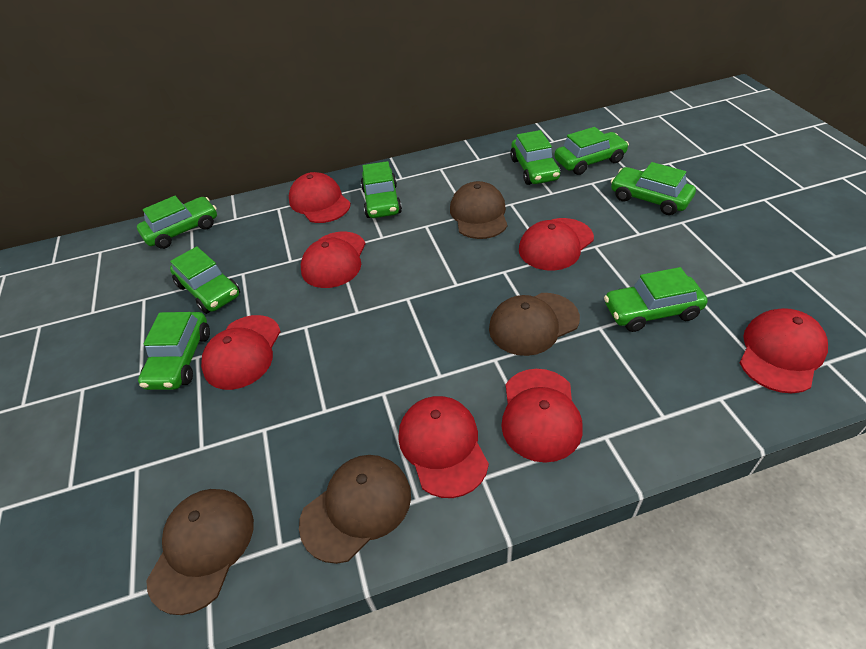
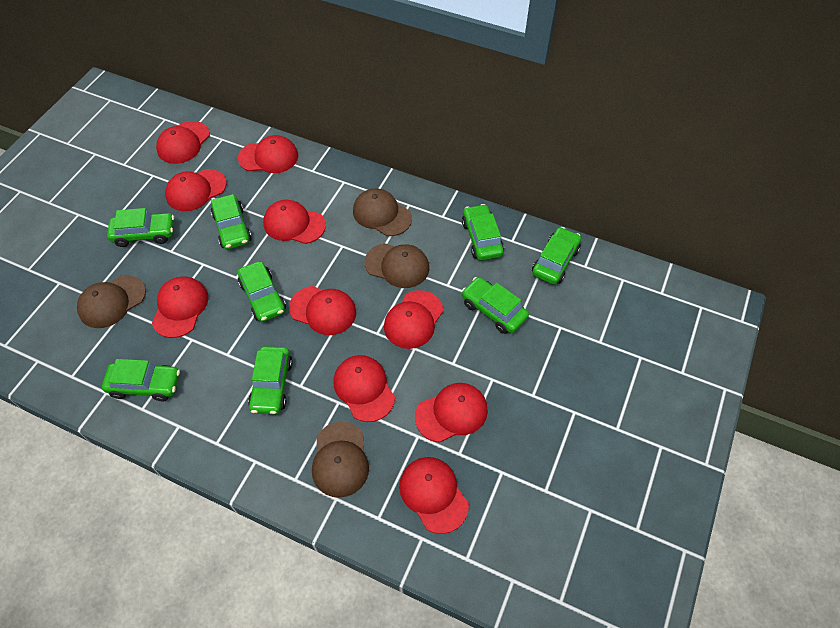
red cap: [201,315,281,390] [289,172,351,223] [301,231,365,288] [398,396,489,498] [501,369,583,463] [519,218,594,271] [740,308,828,393] = 7 -> [152,276,209,338] [156,121,210,164] [165,169,227,211] [238,135,298,173] [263,200,326,244] [289,286,356,335] [333,355,395,422] [384,290,443,349] [399,457,469,534] [415,383,488,442] = 10

